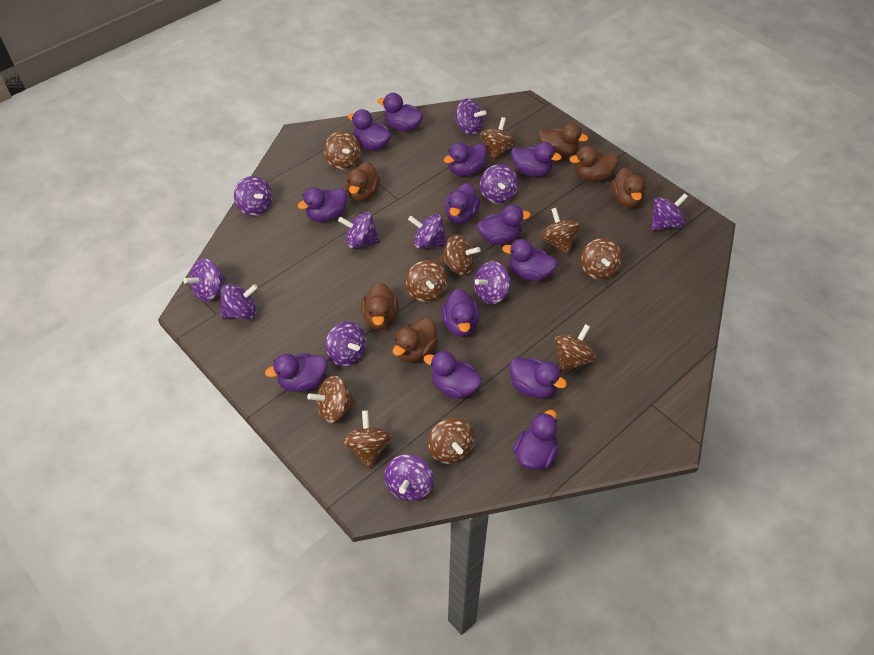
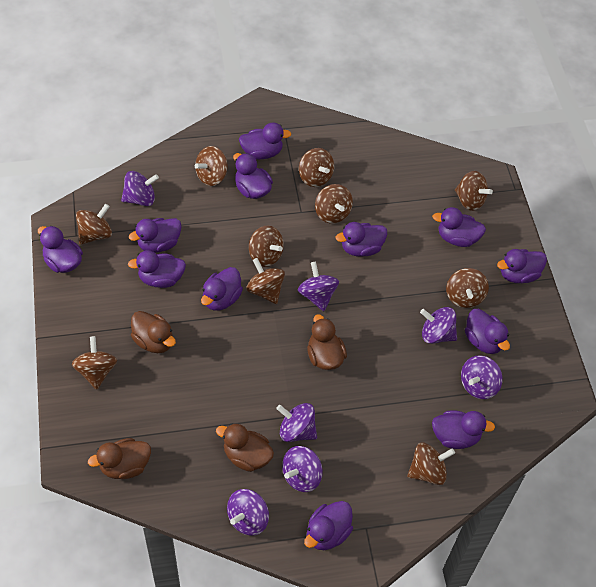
brown duck: [345,161,380,202] [361,282,399,330] [393,318,438,363] [538,123,588,158] [569,146,618,182] [611,167,646,208] = 6 -> [88,438,151,479] [131,311,176,353] [216,423,274,472] [307,314,347,370] = 4
purple duck: [265,353,327,392] [297,188,347,222] [348,109,392,150] [377,93,423,132] [424,351,482,399] [442,289,480,337] [444,142,487,176] [445,183,480,224] [477,205,531,245] [502,239,558,281] [509,357,567,398] [511,142,562,177] [513,410,558,470] = 13 -> [38,226,83,273] [128,250,186,288] [129,218,182,253] [201,267,243,311] [233,153,273,199] [239,122,291,159] [304,501,353,550] [336,222,387,257] [432,207,486,247] [432,410,495,449] [465,309,510,354] [497,249,547,283] = 12
purple spinning top: [183,258,226,301] [220,284,258,320] [234,176,273,216] [325,322,367,367] [338,212,380,249] [384,454,434,501] [408,214,447,249] [454,98,487,135] [474,261,510,304] [480,164,518,204] [651,193,688,231] = 11 -> [121,171,159,206] [227,489,269,536] [276,403,317,442] [282,446,323,492] [298,261,339,311] [420,307,457,344] [461,355,503,399] = 7

